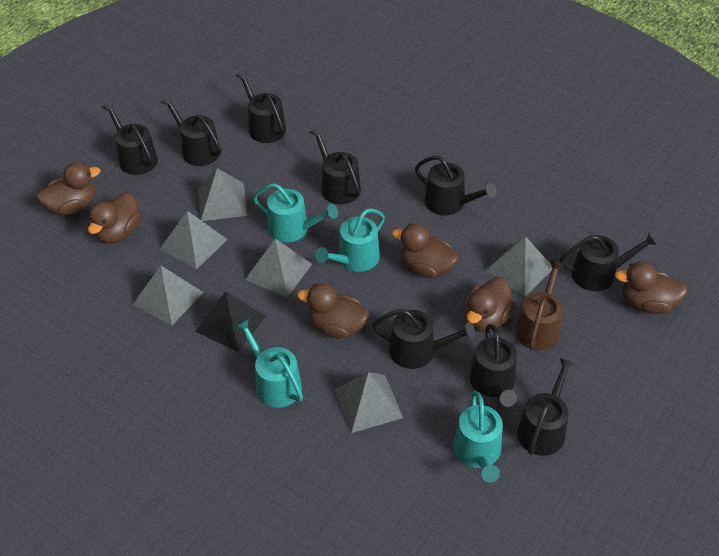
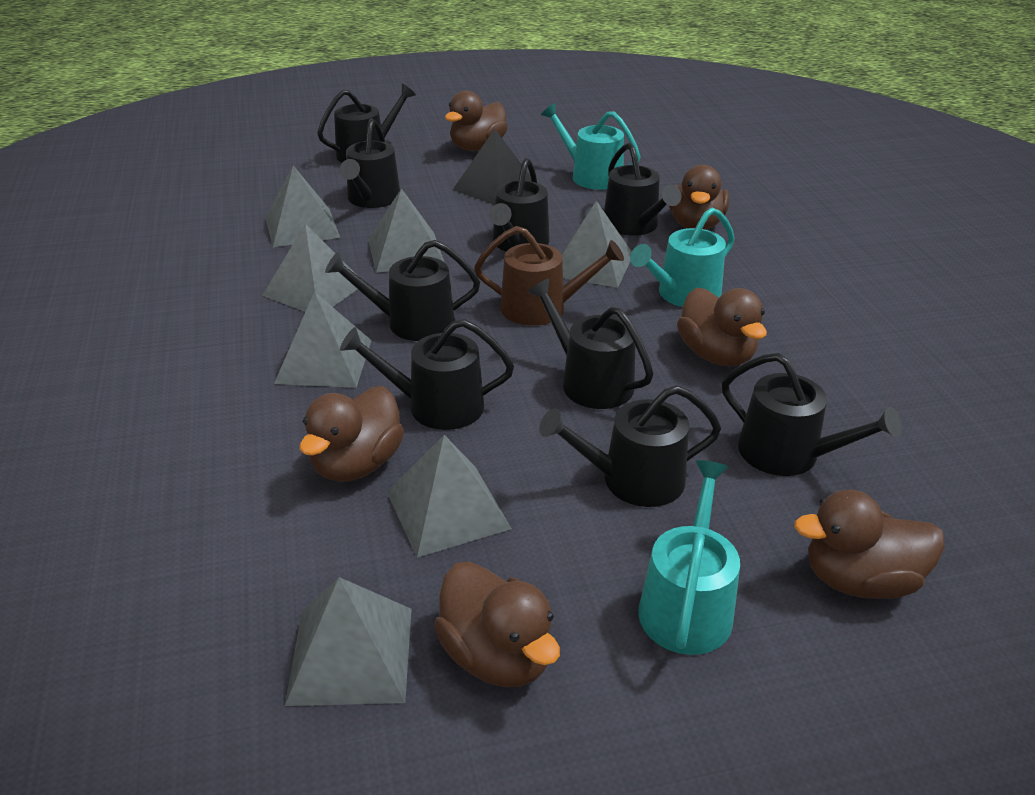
grey pyramid: [133,266,204,326] [160,211,228,270] [198,168,247,221] [245,239,312,297] [334,372,403,433] [486,236,552,296] = 6 -> [262,224,358,312] [265,166,340,247] [274,292,372,388] [285,577,412,706] [368,188,445,273] [387,435,512,558] [562,201,632,288] = 7
turquoise watering can: [234,318,303,408] [253,183,338,243] [315,208,385,272] [453,391,503,483] = 4 -> [541,103,641,190] [630,208,735,307] [638,460,740,655] = 3

